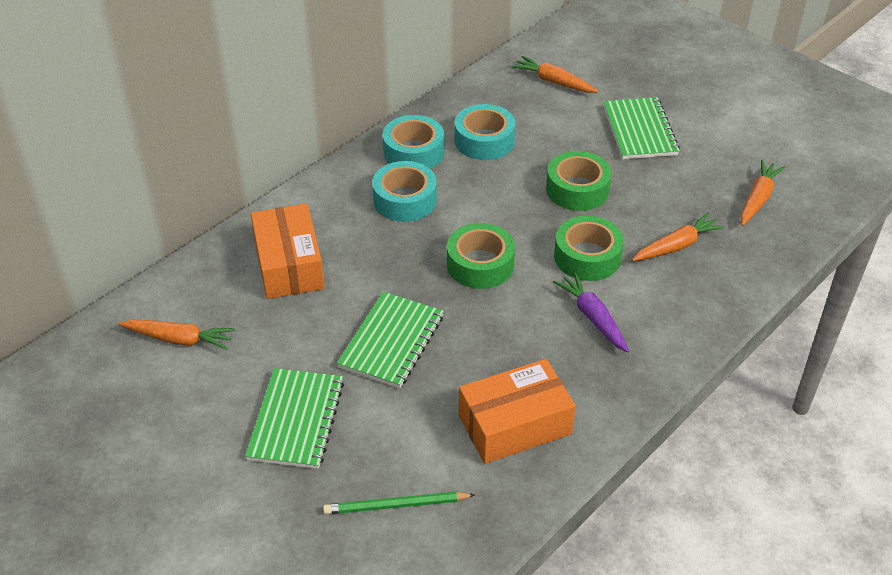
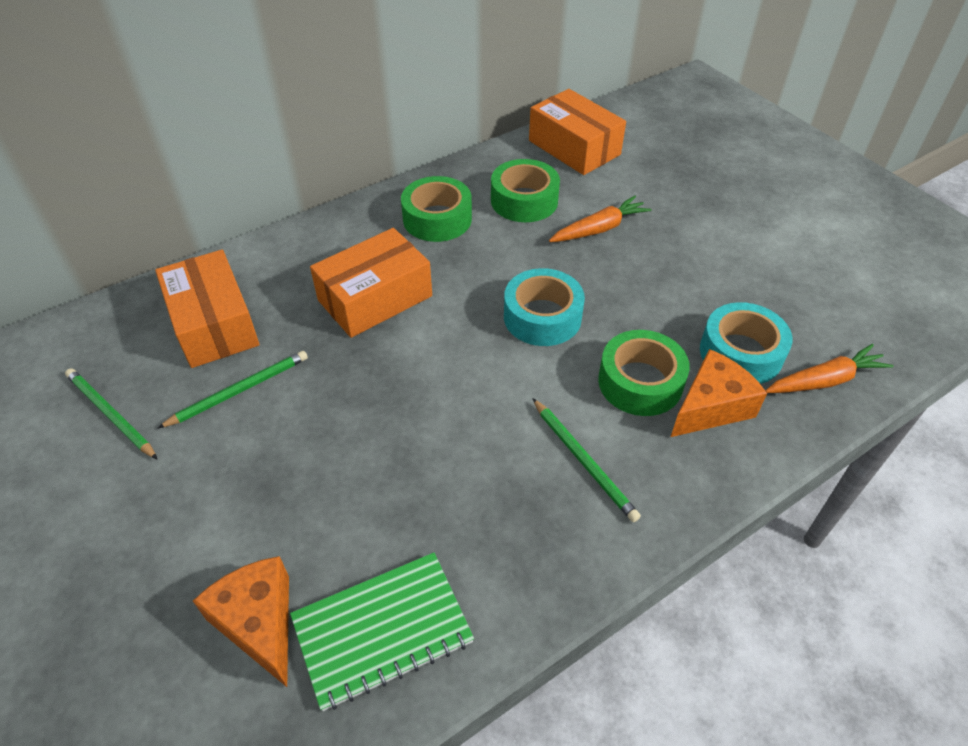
green notebook: [245,368,344,469] [337,292,444,388] [603,97,680,159] = 3 -> [290,552,474,711] = 1
green pencil: [323,492,475,514] = 1 -> [65,368,158,460] [158,351,308,428] [532,398,641,522] = 3
orange box: [251,203,325,299] [459,359,576,464] = 2 -> [155,250,260,368] [310,228,432,338] [529,89,626,175] = 3
orange carrot: [118,320,235,350] [512,56,598,93] [632,213,725,261] [741,160,785,226] = 4 -> [549,196,652,242] [765,344,894,393] = 2
orange cheese: none = 0 -> [193,556,289,687] [671,349,767,437] = 2
purple carrot: [553,272,630,353] = 1 -> none = 0
turquoise tape: [372,161,437,222] [383,115,444,169] [455,104,516,160] = 3 -> [504,268,585,346] [700,302,793,384] = 2

